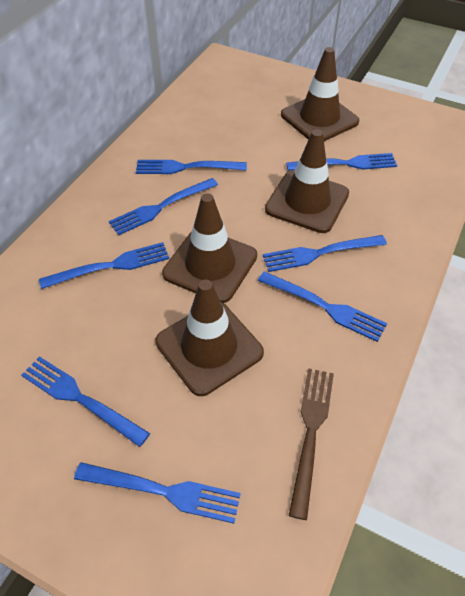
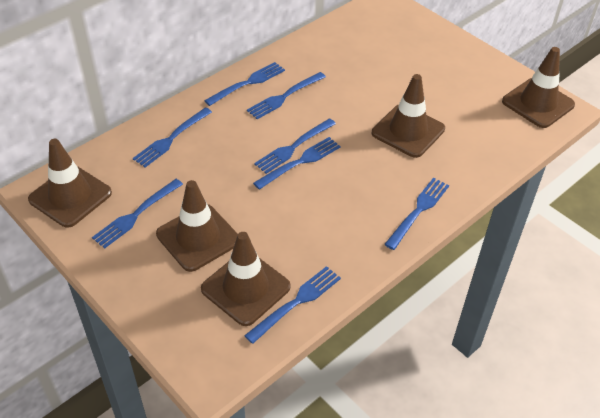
brown fork: [289,368,334,520] = 1 -> none = 0
brown traffic cone: [155,280,264,396] [162,193,257,303] [265,129,349,233] [281,47,359,141] = 4 -> [28,139,112,228] [156,180,238,272] [201,232,291,326] [372,74,445,158] [502,47,575,128] = 5

